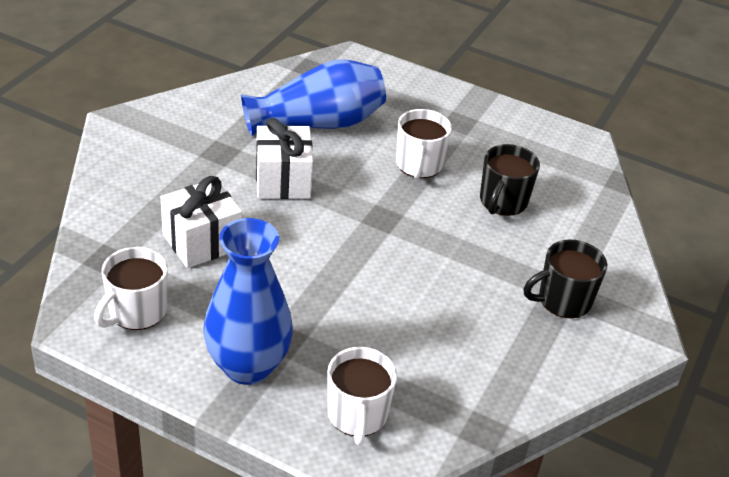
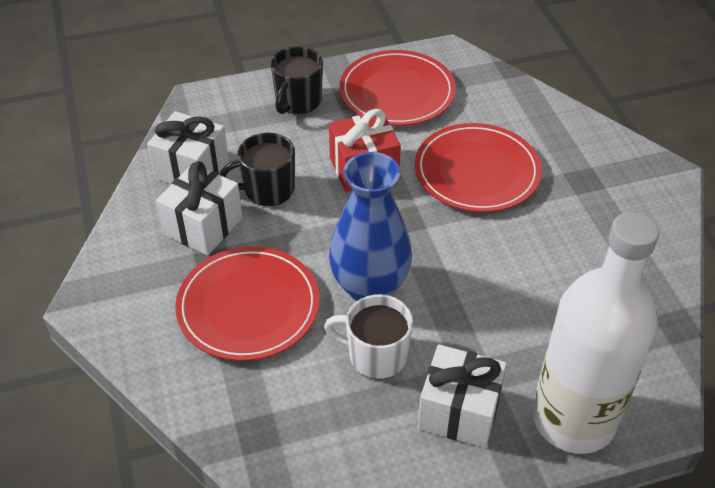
blue vase: [203,218,293,385] [241,59,386,136] = 2 -> [329,152,412,302] = 1
red gift: none = 0 -> [329,109,401,192] = 1
red plate: none = 0 -> [175,246,319,361] [339,50,456,126] [415,123,542,212] = 3
white bottle: none = 0 -> [532,212,659,454] = 1
white gift: [160,176,242,268] [256,118,313,199] = 2 -> [147,111,229,184] [156,161,243,255] [418,344,507,448] = 3
white mug: [94,247,168,330] [327,347,397,445] [396,109,452,179] = 3 -> [324,294,413,380] = 1

